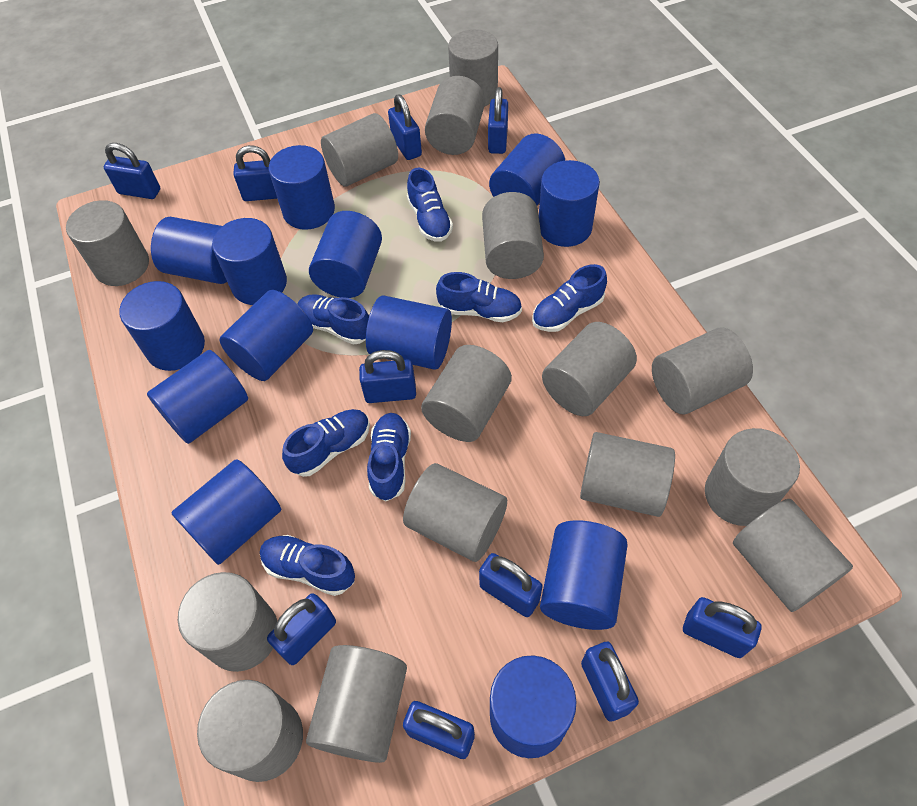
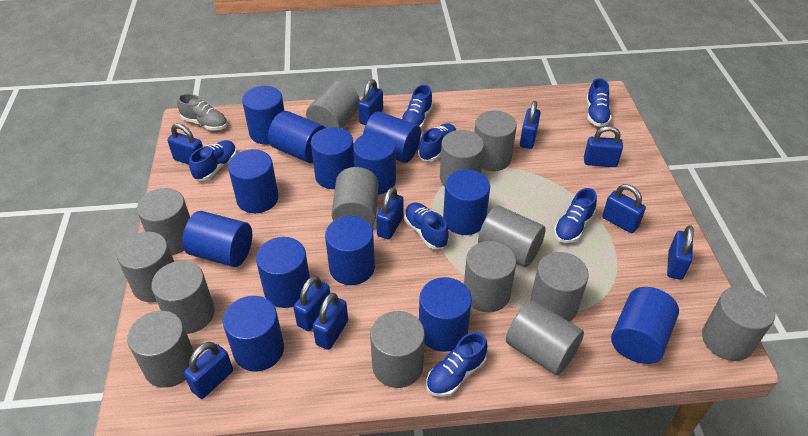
grey cylinder: [66,200,149,286] [178,572,277,672] [197,680,303,782] [306,645,407,763] [321,113,398,187] [403,463,507,562] [421,345,512,442] [425,76,485,155] [448,29,498,107] [482,192,544,279] [542,322,637,416] [580,432,675,517] [652,328,753,415] [705,428,800,526] [733,499,853,612] = 15 -> [117,232,174,302] [127,311,194,388] [137,188,190,255] [151,261,215,334] [306,81,360,128] [331,167,378,226] [370,311,425,388] [440,130,484,186] [464,241,516,313] [474,111,517,171] [478,205,546,268] [506,300,584,375] [530,252,589,321] [702,286,775,361] = 14
grey shoe: none = 0 -> [177,93,227,131] = 1

